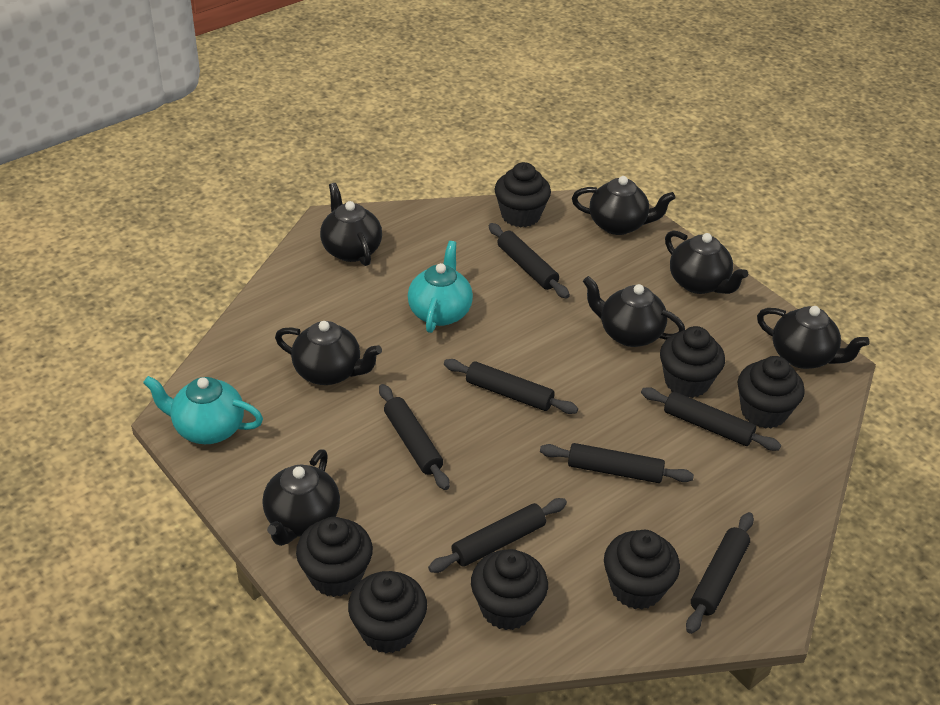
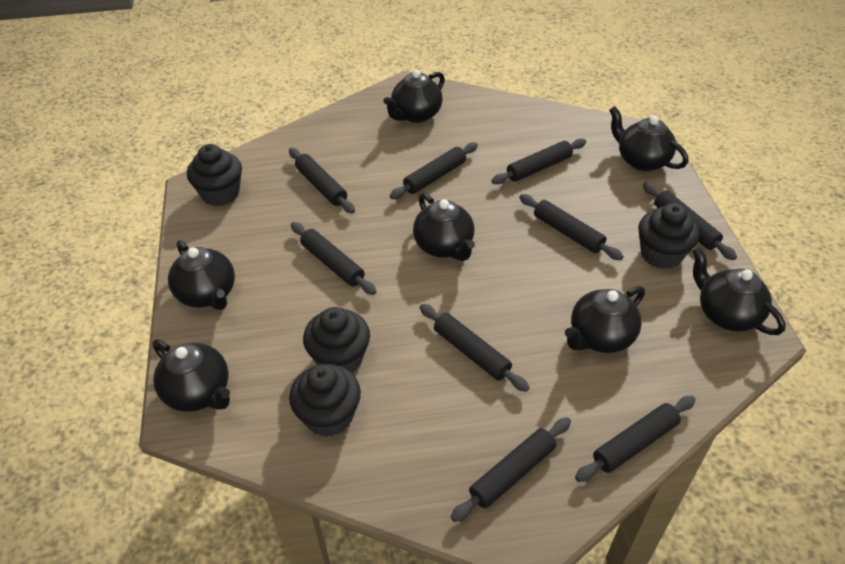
black cupcake: [296,517,373,597] [348,571,427,653] [471,549,548,630] [495,162,551,227] [604,530,680,610] [660,326,725,398] [738,356,805,429] = 7 -> [187,144,242,206] [289,364,361,437] [303,307,370,373] [638,203,700,269] = 4
black rolling pin: [379,384,450,490] [428,498,567,573] [444,359,578,414] [489,223,570,299] [540,443,694,483] [641,387,781,451] [686,512,754,634] = 7 -> [289,148,355,214] [291,222,376,295] [390,142,478,199] [420,304,530,392] [451,417,571,522] [491,138,586,184] [519,194,624,260] [575,396,696,482] [643,182,737,260] = 9
turquoise teapot: [143,376,263,444] [408,241,473,333] = 2 -> none = 0

